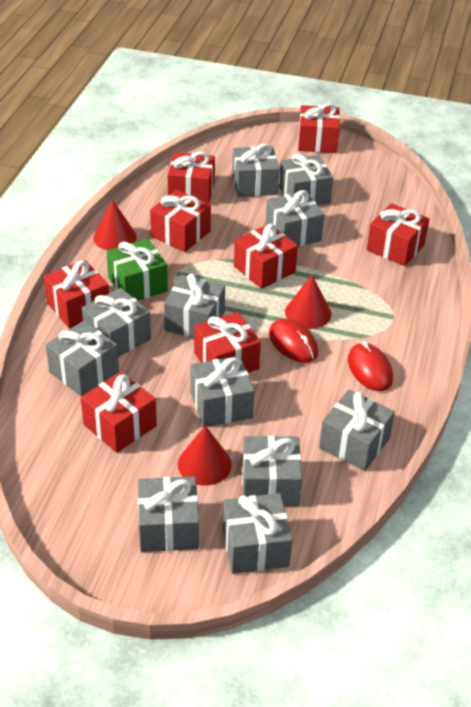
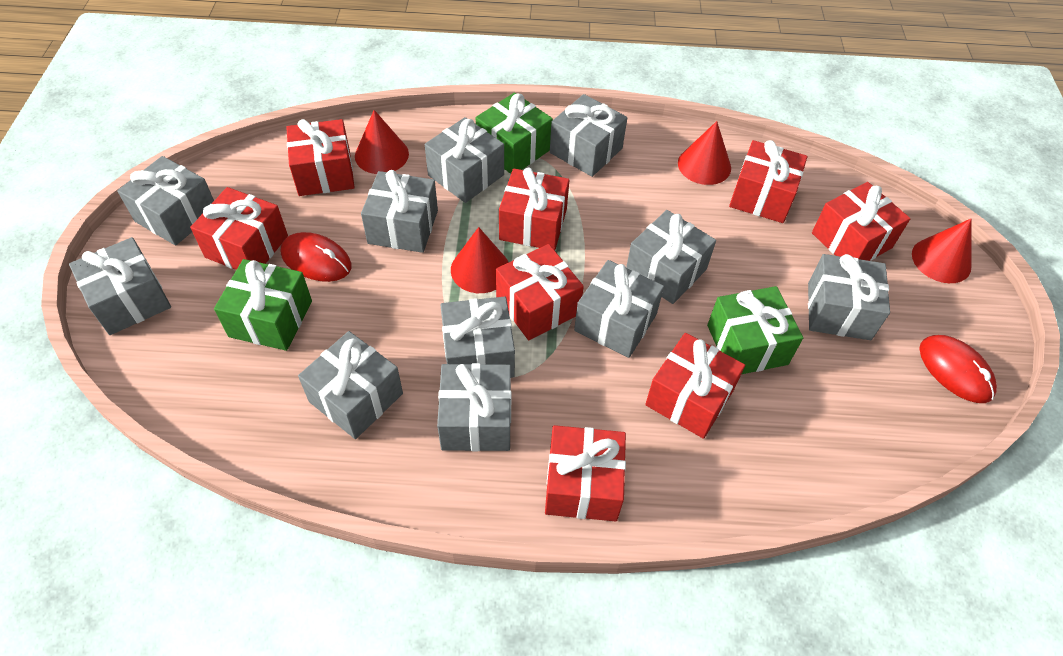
green gift: [106,239,168,301] = 1 -> [214,259,312,351] [476,93,553,174] [707,286,803,374] = 3
red cone: [93,199,137,250] [178,425,232,486] [285,275,332,329] = 3 -> [355,110,409,174] [451,227,509,293] [678,121,731,185] [912,219,971,283] = 4

